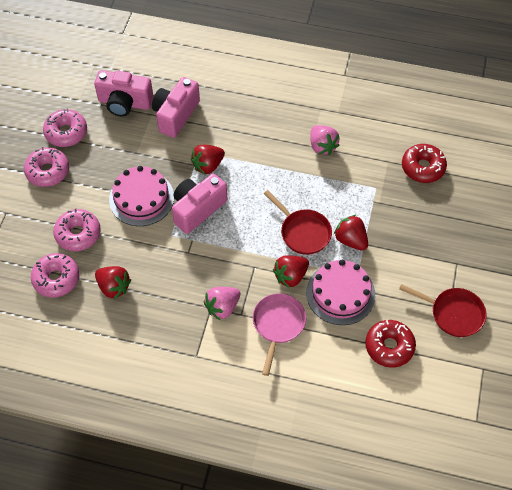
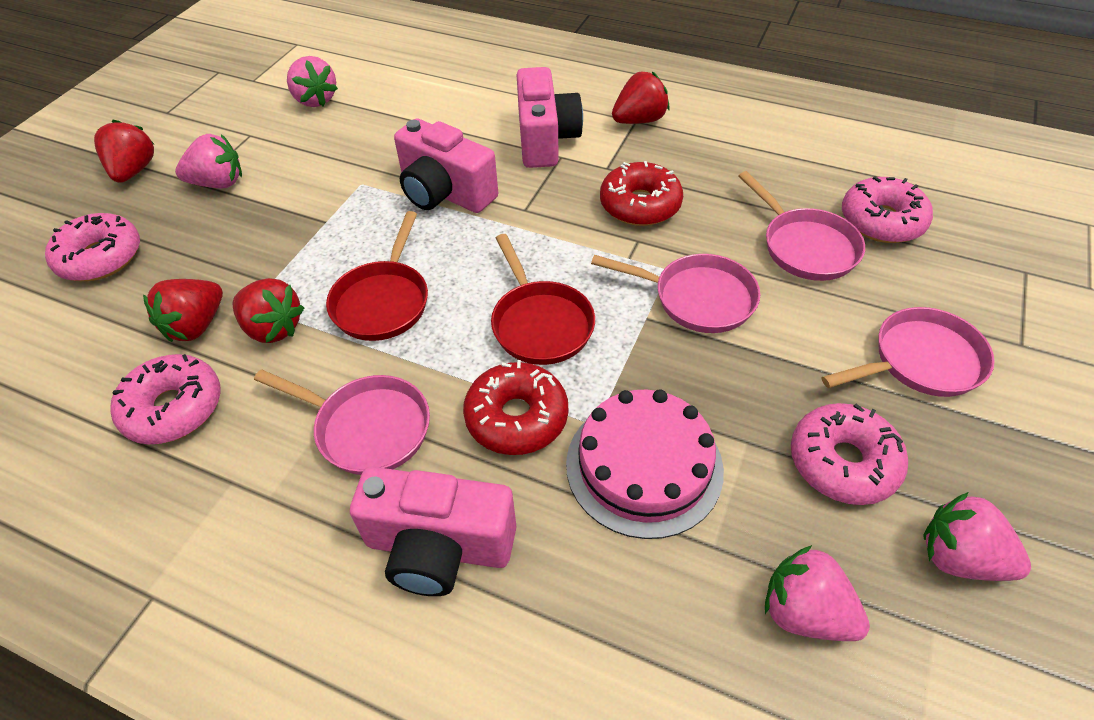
pink cake: [109,166,174,226] [306,260,375,325] = 2 -> [566,389,724,539] = 1
pink pan: [253,293,306,376] = 1 -> [254,369,430,475] [591,254,760,333] [739,171,865,281] [822,307,995,397] = 4
pink strawberry: [204,287,241,320] [310,125,340,155] = 2 -> [175,134,242,188] [287,56,338,107] [765,545,870,641] [923,492,1031,581] = 4

